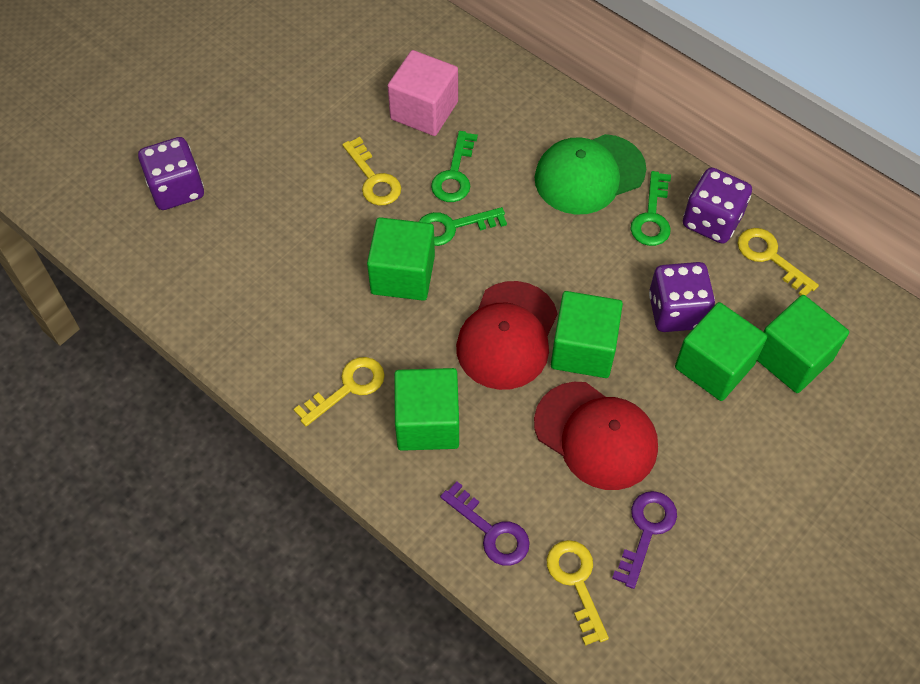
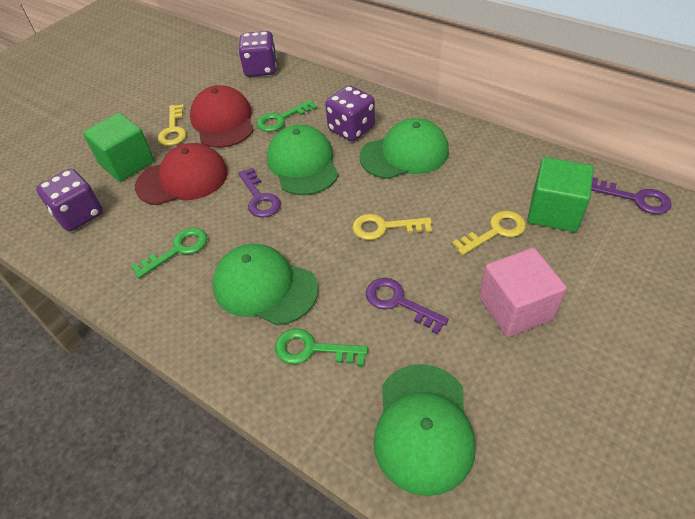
green cap: [535,134,646,215] = 1 -> [212,244,318,326] [267,125,338,195] [359,118,449,179] [373,364,476,496] = 4
green cube: [367,217,435,301] [394,368,459,451] [551,291,623,378] [675,302,767,401] [757,295,849,393] = 5 -> [83,113,154,182] [527,157,594,232] = 2
purple key: [440,481,530,566] [612,491,677,589] = 2 -> [238,168,281,218] [366,278,449,334] [591,177,672,214] = 3
yellow key: [294,357,385,426] [342,137,401,206] [547,540,609,646] [738,228,819,296] = 4 -> [158,104,187,146] [352,214,432,240] [452,211,526,255] = 3

